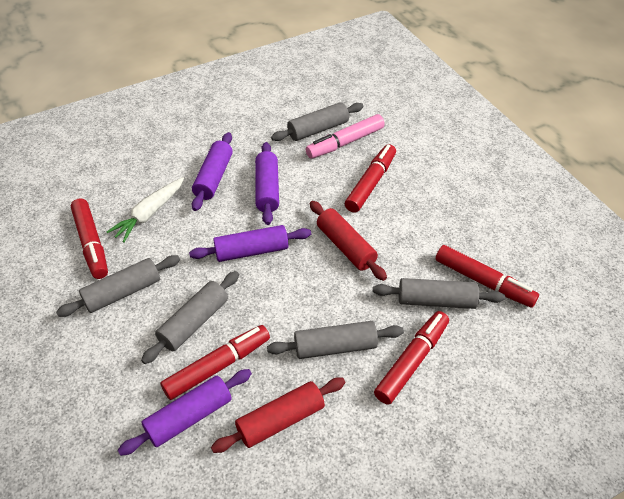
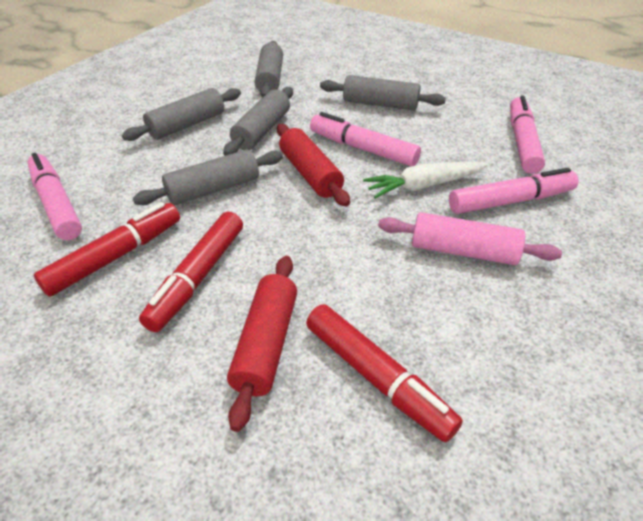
pink marker: [305,114,385,159] = 1 -> [27,153,82,240] [310,112,421,167] [449,168,578,214] [510,95,545,174] = 4
pink rolling pin: none = 0 -> [378,212,562,265] = 1
purple rolling pin: [118,369,252,456] [189,225,311,262] [192,132,233,211] [255,142,279,225] = 4 -> none = 0
red marker: [71,198,108,279] [160,325,270,400] [345,144,396,213] [374,311,449,405] [435,245,539,308] = 5 -> [34,202,180,297] [139,211,243,332] [306,304,463,442] = 3

